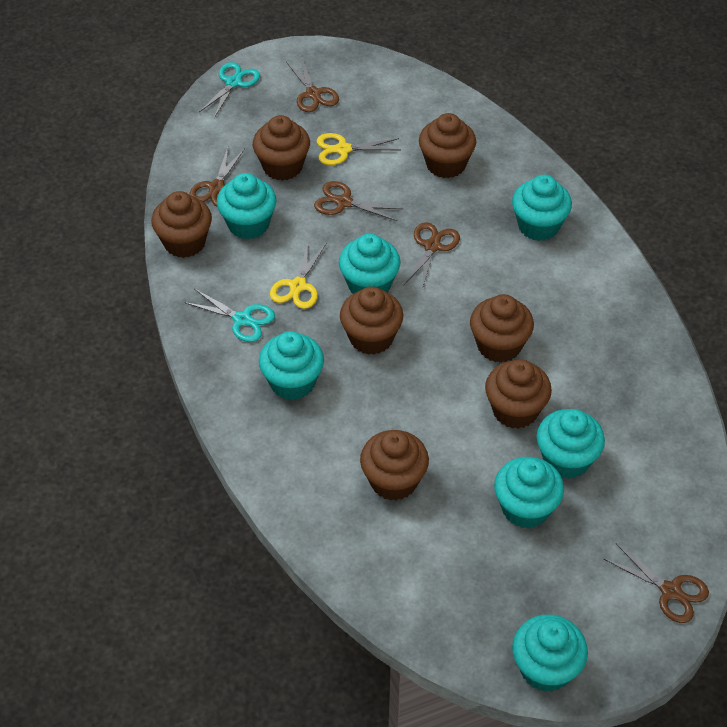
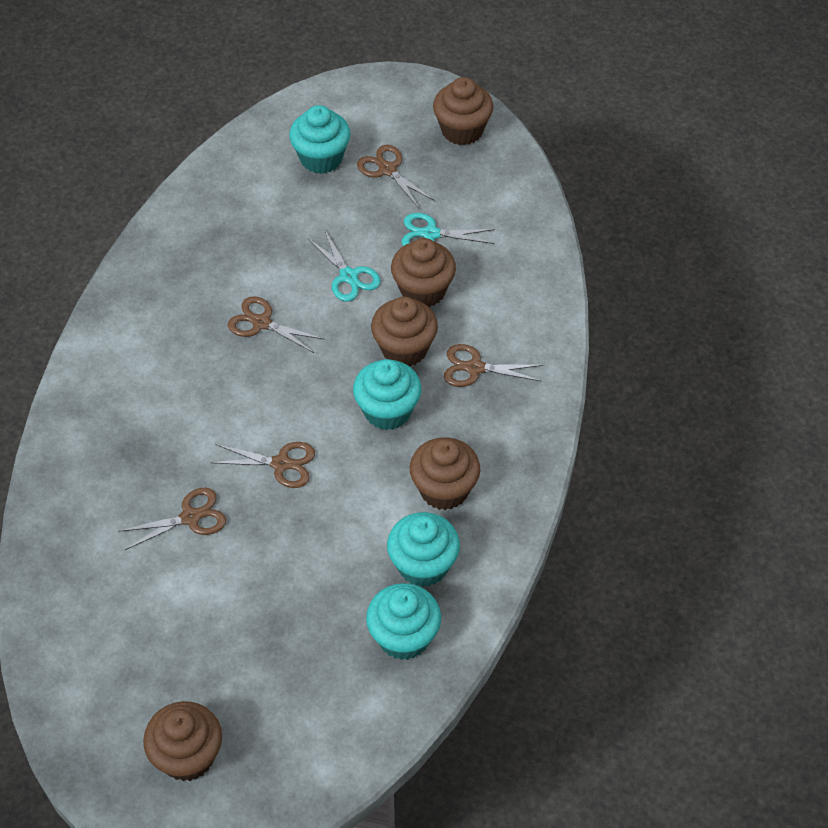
brown cupcake: [151,191,212,258] [253,115,310,181] [340,286,403,355] [360,430,429,501] [419,113,476,178] [470,294,534,363] [485,359,552,429] = 7 -> [143,701,222,781] [371,297,438,367] [391,238,456,307] [410,437,480,510] [433,77,493,146] = 5
turquoise cupcake: [217,173,276,239] [259,331,324,400] [339,233,401,294] [494,457,564,528] [512,175,572,241] [512,615,588,692] [537,409,605,479] = 7 -> [289,105,351,174] [353,359,422,430] [366,583,441,660] [387,512,460,587] = 4
yellow scissors: [270,240,326,309] [317,133,400,165] = 2 -> none = 0

